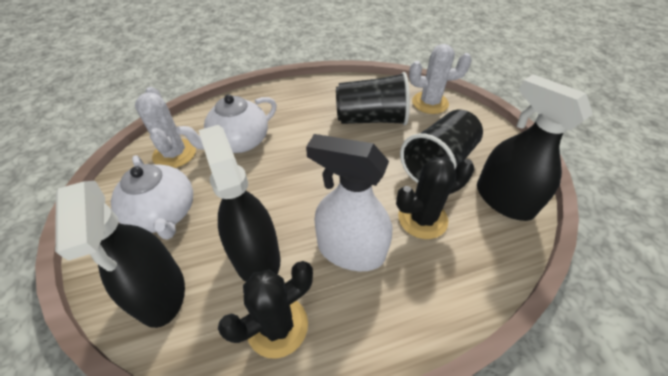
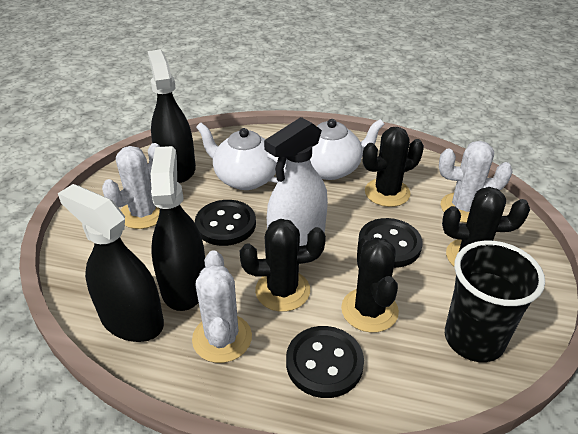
black button: none = 0 -> [195,200,256,246] [286,326,364,398] [358,218,422,268] = 3
black cactus: [218,261,313,359] [396,157,474,239] = 2 -> [240,219,326,312] [341,235,399,333] [363,127,424,207] [442,187,530,266] = 4
black cup: [336,72,410,125] [400,110,483,183] = 2 -> [445,240,545,362] = 1
white cactus: [135,87,196,168] [409,44,472,114] = 2 -> [102,143,160,229] [192,250,252,363] [439,141,513,223] = 3

